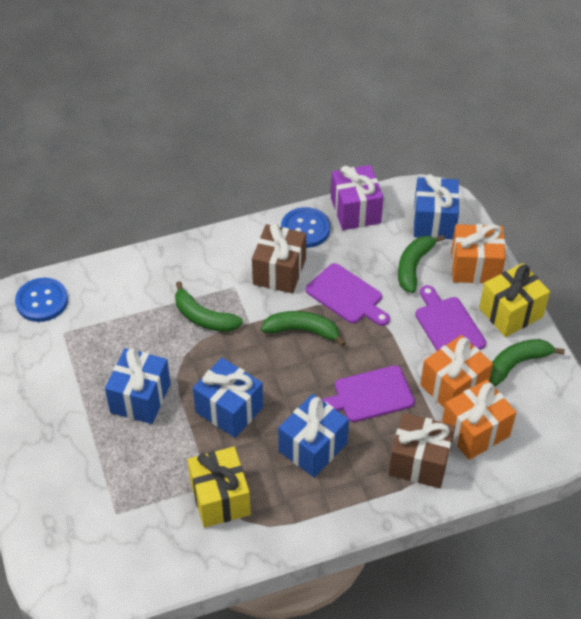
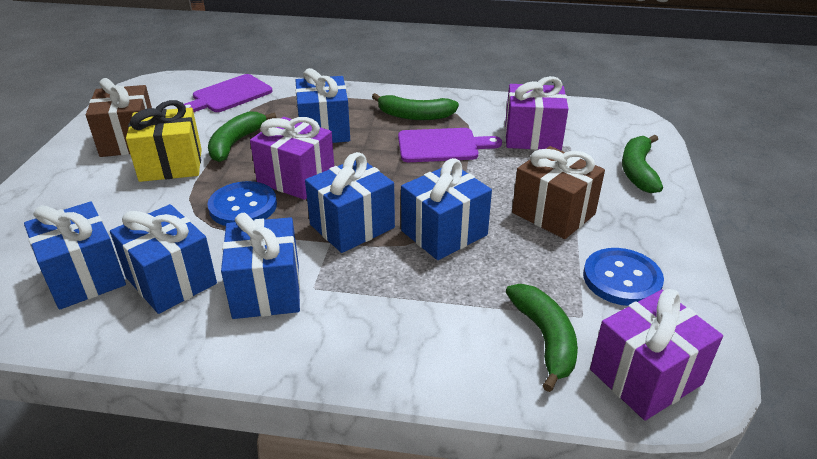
blue gift: [105,348,171,424] [193,358,263,438] [278,394,349,477] [413,174,460,239] = 4 -> [24,202,126,310] [110,204,217,314] [221,213,300,319] [296,68,350,143] [305,152,395,253] [401,158,492,260] = 6
orange gift: [420,335,493,408] [442,380,516,460] [451,224,506,284] = 3 -> none = 0
purple cutting board: [305,263,390,326] [322,365,415,422] [415,285,486,351] = 3 -> [184,74,273,112] [398,128,502,162] = 2
purple gift: [331,165,383,230] = 1 -> [250,117,334,200] [505,76,568,150] [590,289,723,420] = 3
yellow gift: [188,447,251,527] [479,263,550,337] = 2 -> [126,100,202,182] = 1

